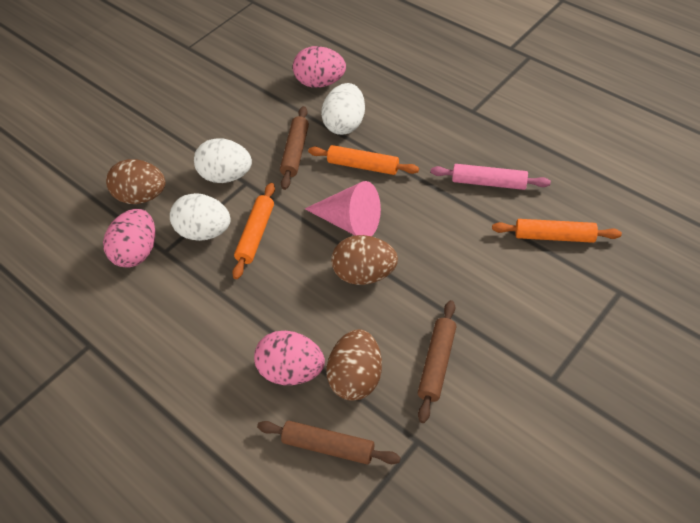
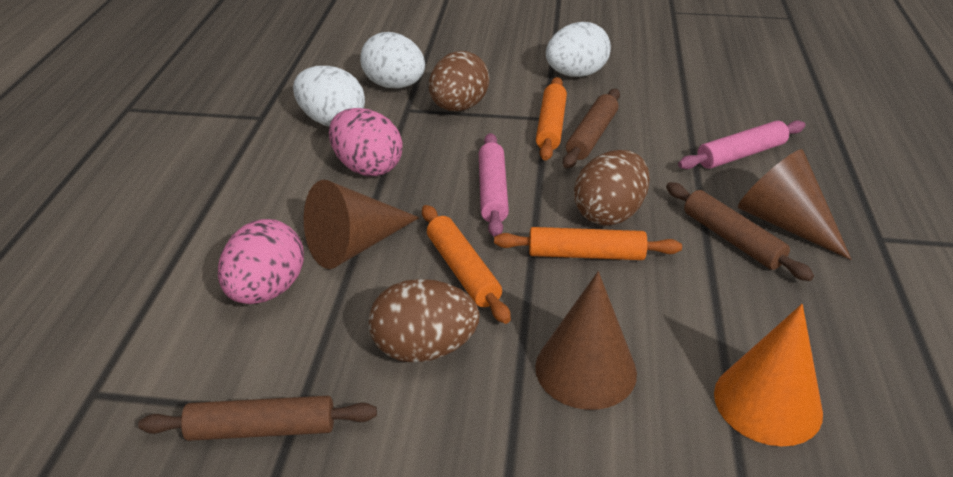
brown cone: none = 0 -> [304,180,420,269] [535,271,637,410] [738,149,852,260] = 3
orange cone: none = 0 -> [714,304,823,446] = 1
pink cone: [305,181,381,236] = 1 -> none = 0
pink egg: [103,209,155,268] [254,331,325,385] [293,46,346,88] = 3 -> [218,219,304,304] [329,108,402,176] = 2
pink rolling pin: [431,164,551,190] = 1 -> [479,133,509,237] [678,120,805,169] = 2

